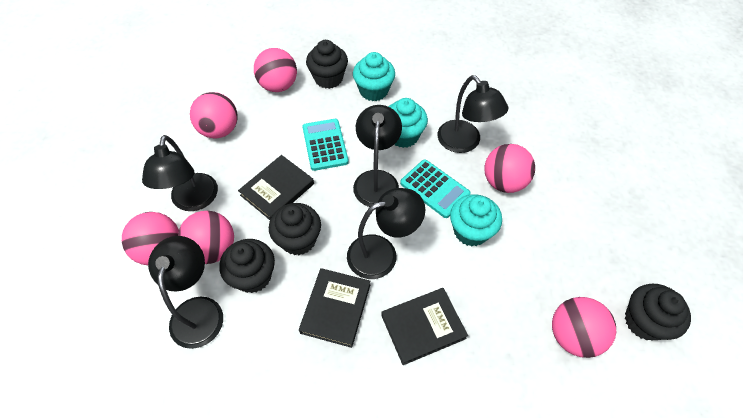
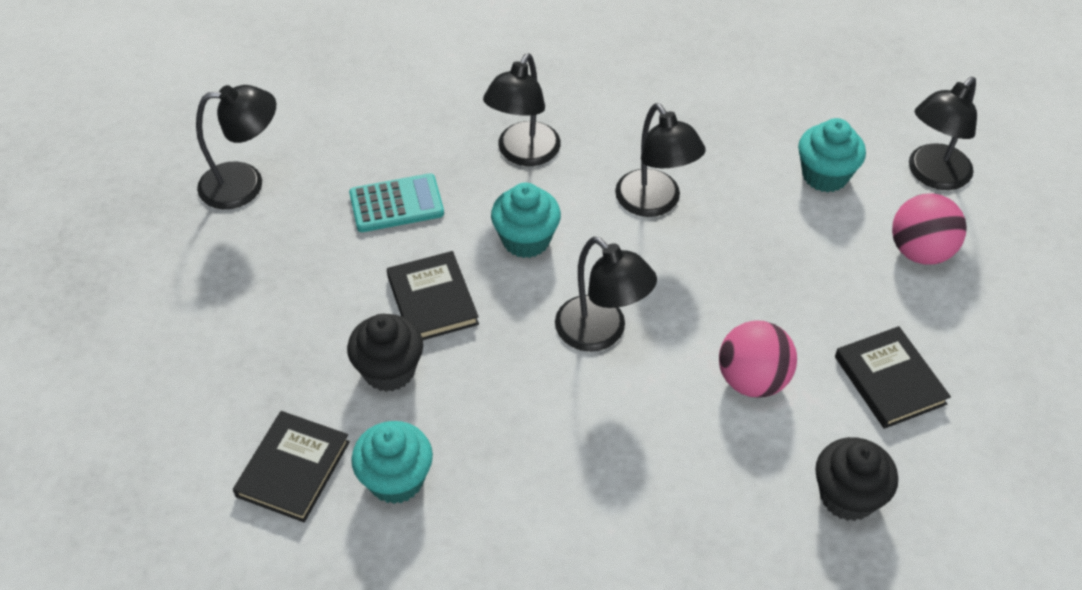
black cupcake: [219,239,275,293] [269,203,321,255] [306,40,348,89] [625,284,691,341] = 4 -> [347,314,423,392] [815,437,898,521] = 2
pink ball: [122,212,179,265] [178,211,234,264] [190,92,238,139] [254,48,297,92] [484,144,535,193] [552,297,616,358] = 6 -> [719,320,797,397] [892,193,967,265] = 2
turquoise calculator: [302,119,349,171] [400,159,471,218] = 2 -> [349,173,444,232] = 1

